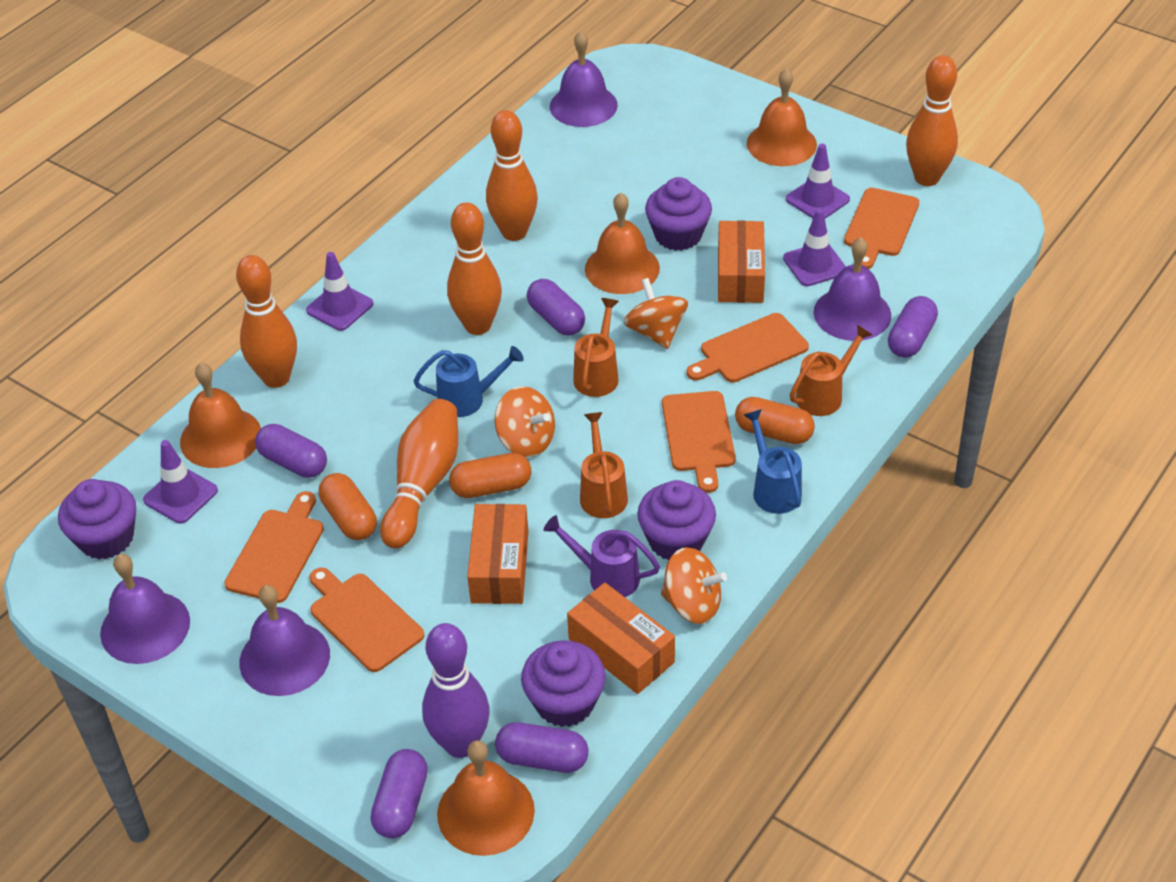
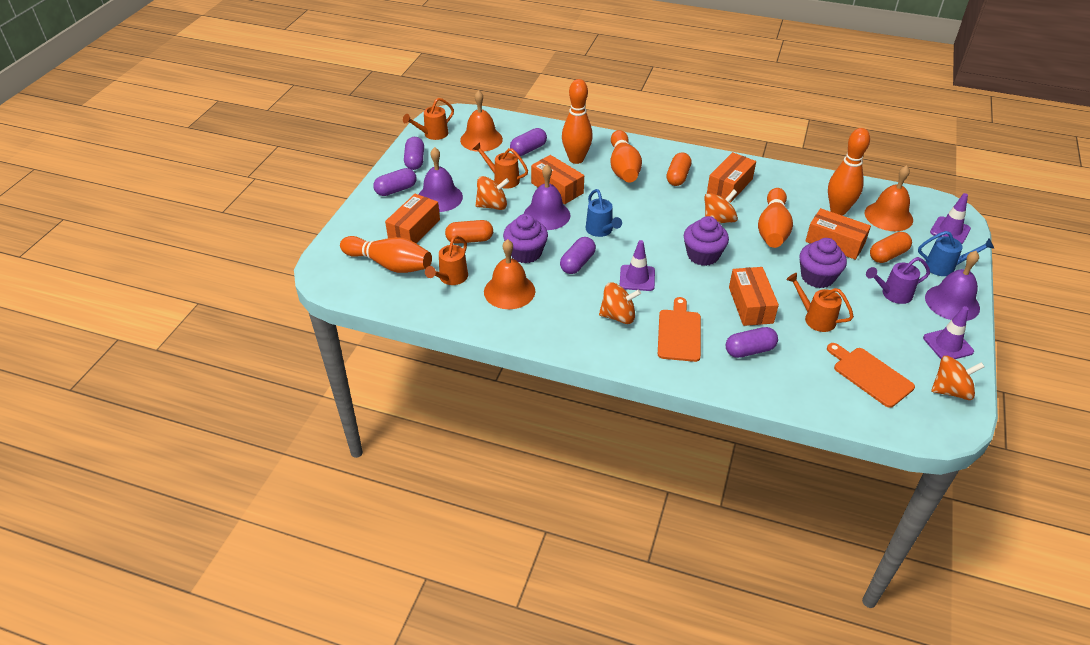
orange bell: [180,363,261,468] [437,741,535,856] [585,192,660,294] [747,68,817,166] = 4 -> [460,90,503,152] [484,239,535,309] [864,165,913,231] = 3
orange box: [467,504,528,604] [567,583,675,694] [718,220,765,303] = 3 -> [385,194,440,244] [531,155,584,204] [707,152,756,203] [729,267,779,326] [805,208,871,260] = 5
orange cutting board: [224,491,324,603] [310,567,424,672] [662,391,736,493] [687,313,809,383] [844,188,919,269] = 5 -> [658,297,701,362] [827,343,915,408] = 2
orange spinning top: [495,386,555,458] [623,278,688,349] [661,547,727,624] = 3 -> [476,176,509,210] [599,282,641,324] [704,190,738,223] [931,356,985,400] = 4
orange watering can: [573,298,619,397] [580,412,628,518] [790,324,872,416] = 3 -> [403,98,454,140] [425,235,468,285] [473,142,528,189] [786,273,854,332] = 4
purple bell: [100,554,190,664] [239,585,330,696] [550,31,618,127] [814,237,891,341] = 4 -> [418,147,463,212] [524,164,570,230] [925,251,980,321] = 3
purple bowling pin: [422,623,490,758] = 1 -> none = 0
purple cupcake: [58,479,136,560] [521,640,606,727] [637,480,716,560] [645,177,712,251] = 4 -> [503,214,548,263] [684,216,729,266] [799,238,847,288] = 3
purple traffic cone: [143,440,218,524] [306,252,373,331] [783,209,846,286] [786,144,850,218] = 4 -> [620,240,655,291] [923,306,974,359] [930,193,971,244] = 3

